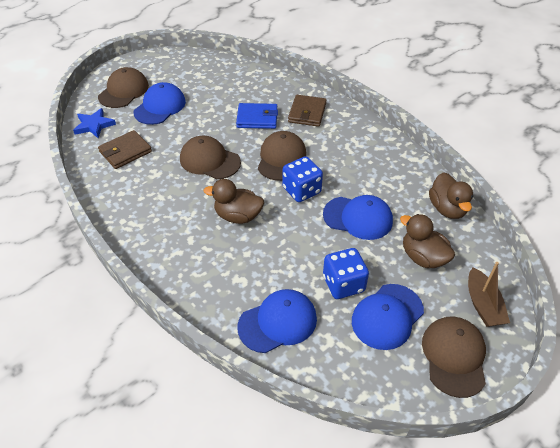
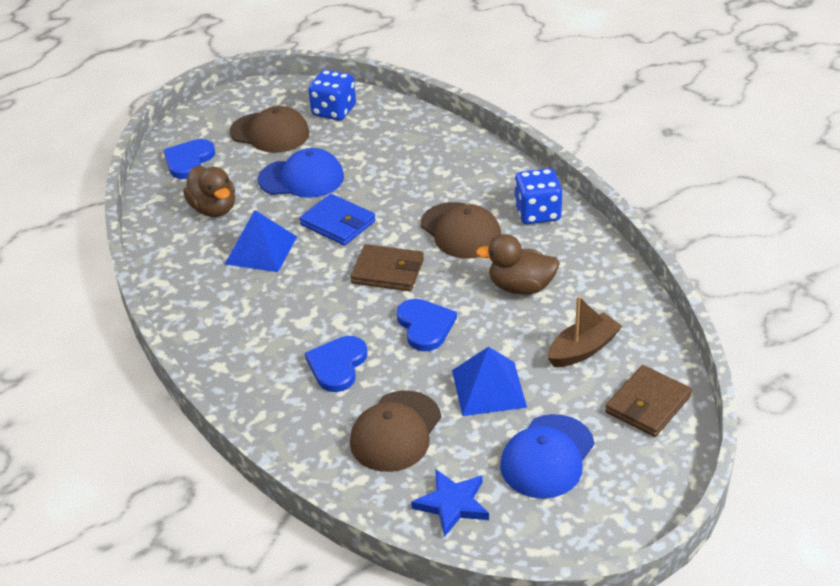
blue cap: [133,82,186,125] [238,289,317,353] [323,195,393,240] [352,284,424,350] = 4 -> [258,148,344,198] [500,414,594,499] = 2
blue heart: none = 0 -> [163,139,215,179] [305,336,367,392] [397,299,457,351] = 3
blue pyramid: none = 0 -> [225,210,297,272] [452,347,527,416] = 2
brown cap: [98,67,149,108] [180,136,241,179] [258,131,306,181] [422,317,486,398] = 4 -> [230,106,309,153] [350,391,441,472] [421,202,501,258] = 3
brown duck: [204,179,264,224] [400,214,455,268] [429,172,473,219] = 3 -> [183,166,235,217] [476,234,560,295] = 2

